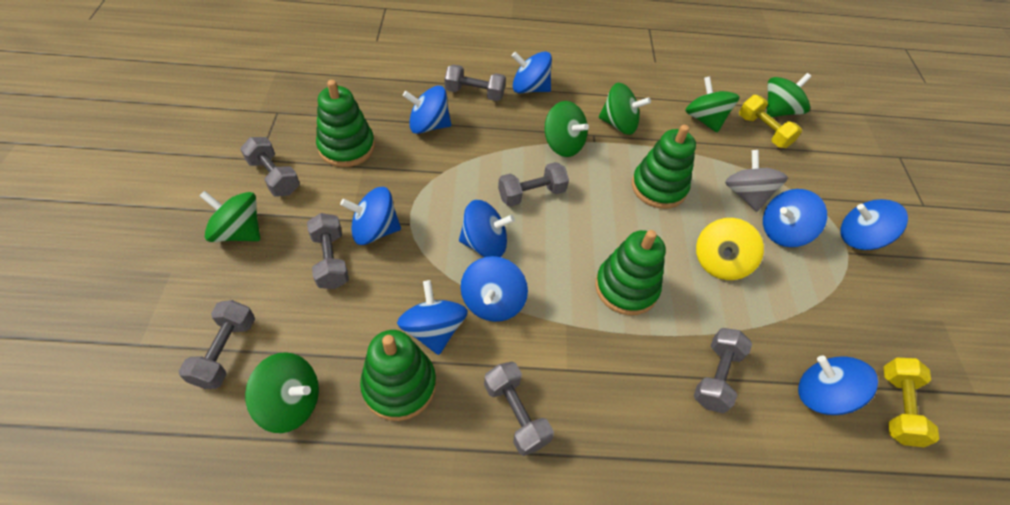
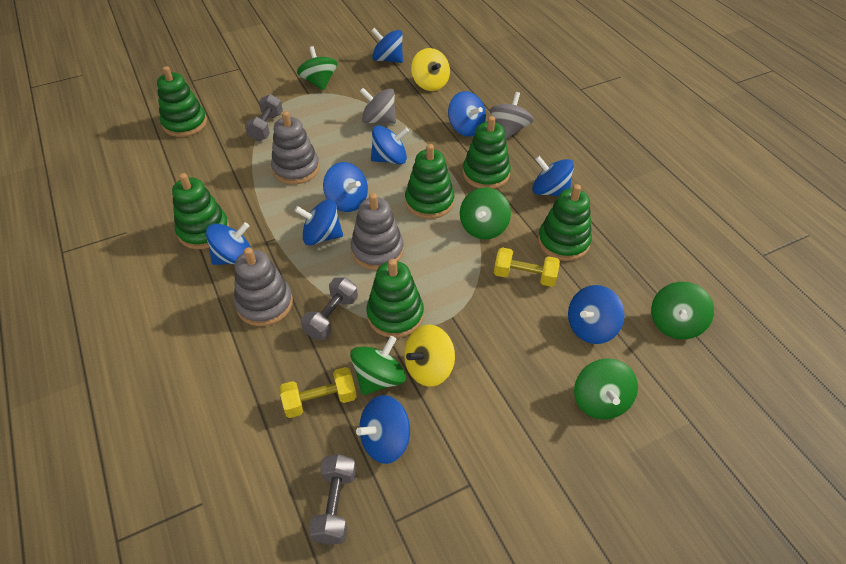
green spinning top: [199,191,260,242] [245,352,319,433] [545,101,589,157] [599,83,651,135] [685,76,740,133] [767,73,812,117] = 6 -> [297,46,337,91] [350,336,406,395] [460,187,511,240] [574,358,638,420] [651,282,714,339] = 5
green stacking toy: [316,80,375,167] [360,330,436,421] [595,230,666,315] [632,125,696,209] = 4 -> [157,66,207,137] [172,173,230,249] [366,259,424,338] [405,144,454,219] [463,116,511,189] [538,184,592,261] = 6
grey dumbbell: [179,300,255,389] [240,137,300,197] [307,213,349,289] [444,64,506,101] [484,362,554,456] [498,162,569,207] [694,328,752,414] = 7 -> [245,94,283,141] [301,277,358,340] [309,454,356,545] = 3
grey spinning top: [725,150,788,212] = 1 -> [360,88,396,124] [490,92,533,139] = 2
grey stacking toy: none = 0 -> [234,247,293,326] [271,111,320,184] [351,193,404,270] = 3
yellow spinning top: [696,218,764,280] = 1 -> [404,324,455,387] [411,48,450,91] = 2

